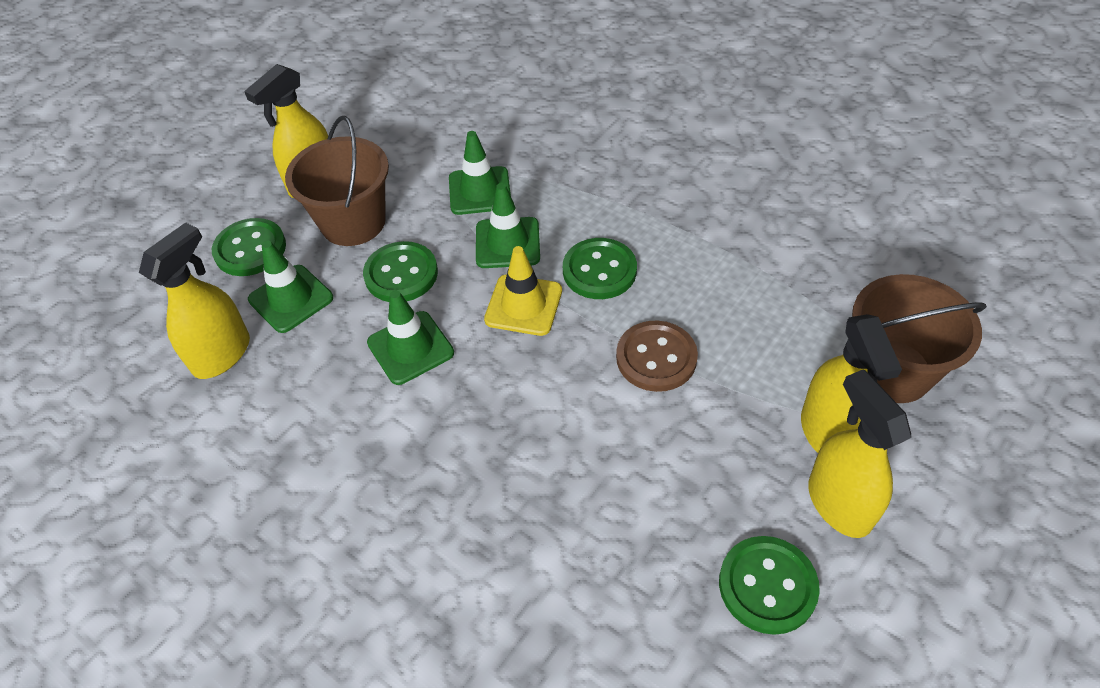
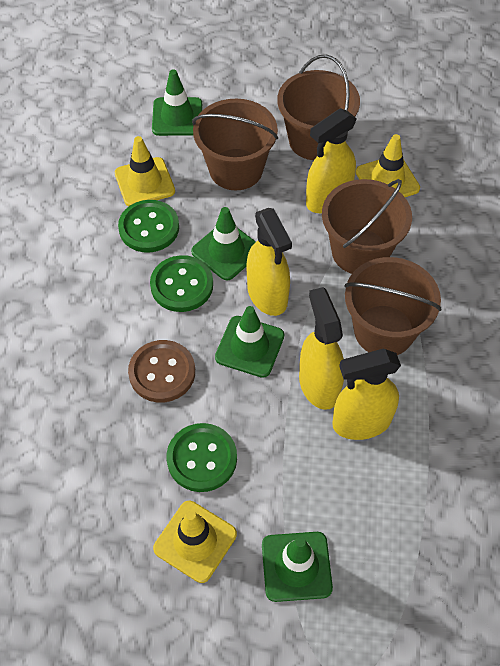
brown bucket: [285,116,389,246] [852,274,987,403] = 2 -> [192,99,278,190] [277,55,360,160] [322,179,412,274] [344,257,441,355] = 4
green button: [212,218,286,276] [363,241,438,302] [563,238,637,299] [719,536,820,635] = 4 -> [118,200,179,253] [150,255,213,312] [167,423,237,492] = 3
yellow traffic cone: [484,246,562,336] = 1 -> [115,136,175,206] [153,501,237,583] [356,134,420,197] = 3

